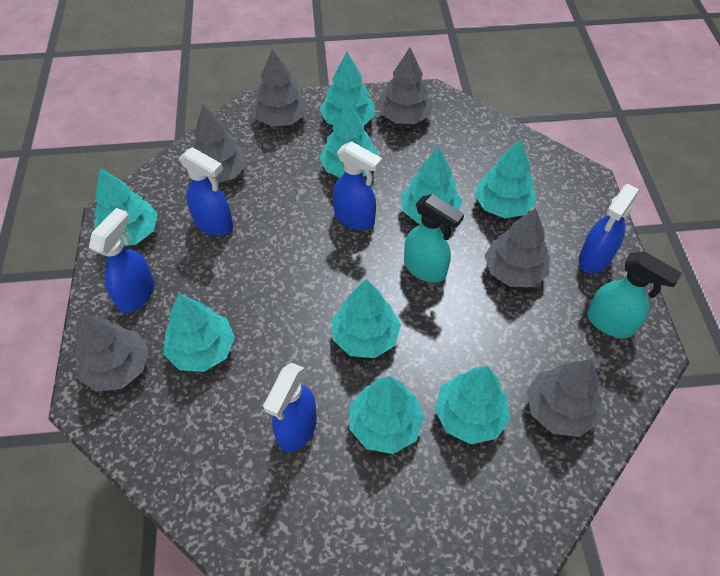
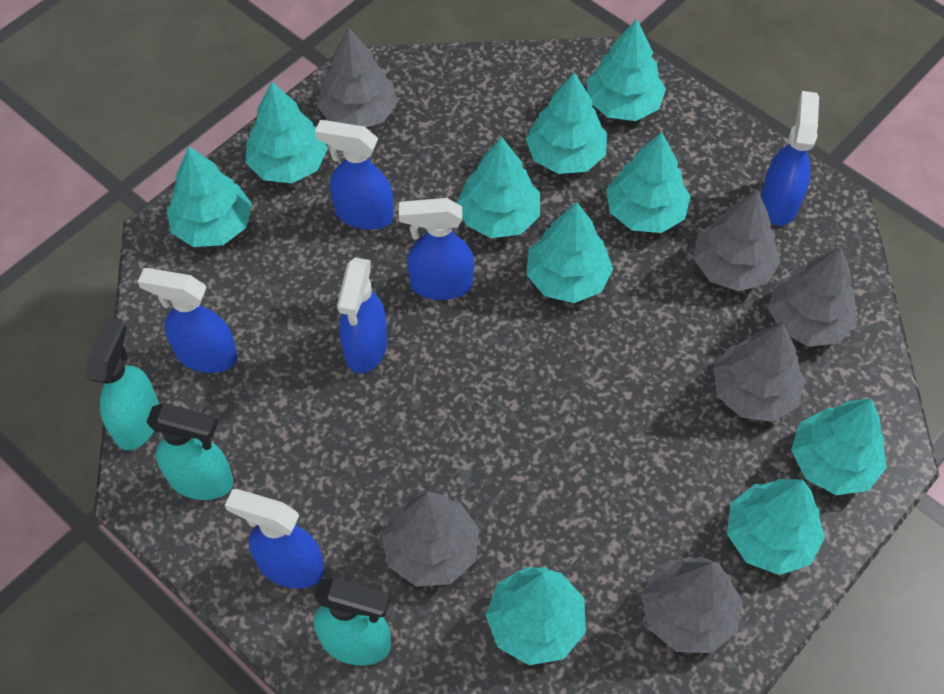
blue spray bottle: [89,208,155,313] [179,147,233,236] [263,363,317,452] [333,141,382,230] [579,184,640,273] = 5 -> [138,268,238,373] [225,489,324,589] [315,120,394,230] [337,258,387,373] [399,198,474,300] [761,91,819,226] = 6
turquoise spray bottle: [404,194,464,283] [587,251,682,338] = 2 -> [86,317,159,450] [146,403,234,500] [314,578,391,666] = 3
turquoise tree: [94,168,158,246] [164,293,235,372] [319,101,377,177] [320,52,375,125] [332,279,401,358] [349,376,424,454] [401,146,462,224] [435,366,511,444] [475,139,536,218] = 9 -> [167,146,252,247] [245,82,328,183] [457,137,540,238] [486,567,586,665] [526,72,607,174] [526,202,613,303] [586,19,666,121] [606,132,691,233] [727,479,825,575] [791,399,887,495] = 10

